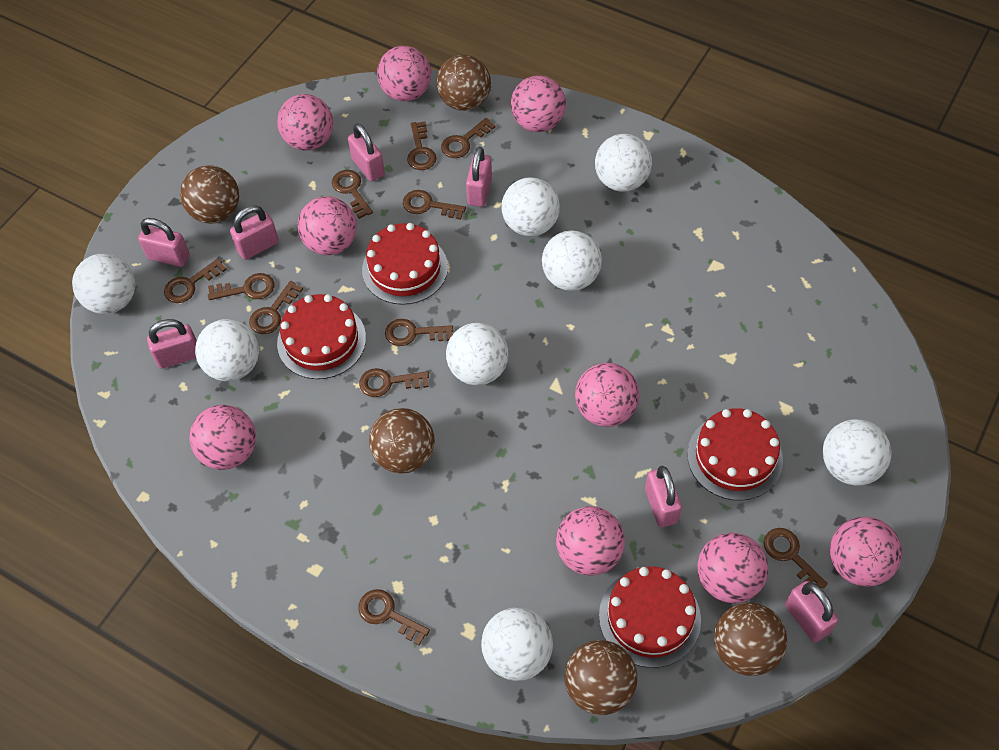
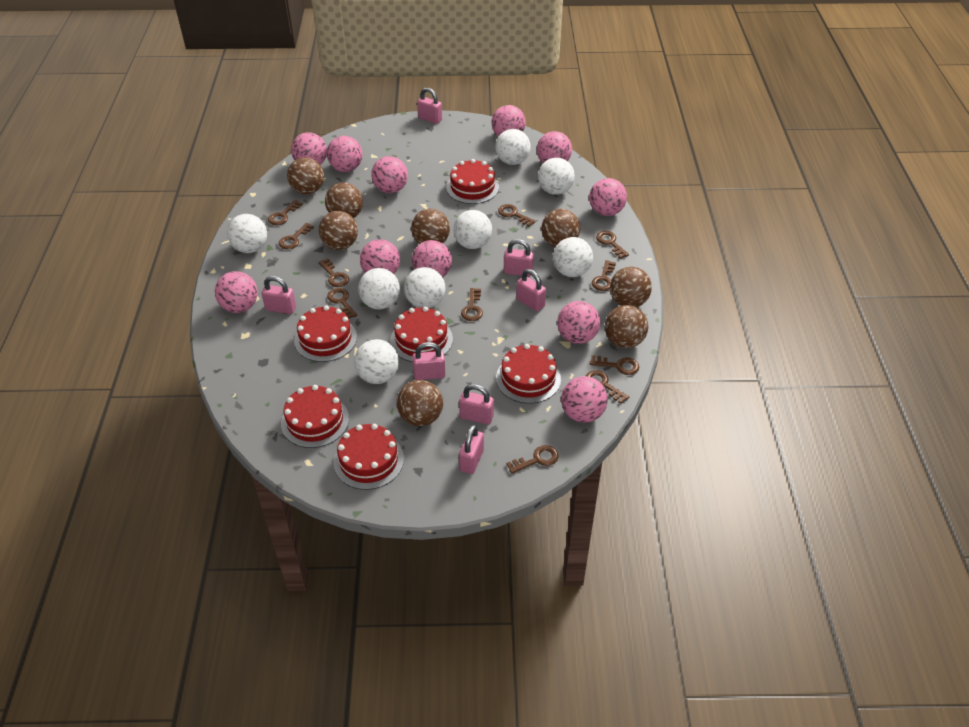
brown ball: [180,165,239,223] [369,408,435,474] [437,55,491,111] [565,640,637,715] [714,603,787,676] = 5 -> [287,157,324,194] [319,211,358,250] [325,182,363,218] [397,380,443,426] [411,208,450,244] [541,209,580,247] [605,305,648,348] [610,267,652,307] = 8
pink ball: [189,405,256,470] [277,94,333,151] [298,196,357,255] [377,46,431,101] [511,76,566,132] [556,506,625,576] [575,363,639,427] [697,533,768,603] [830,517,902,587] = 9 -> [215,271,258,313] [291,132,327,165] [327,136,363,172] [360,239,400,274] [371,156,408,193] [412,240,452,277] [492,105,526,137] [537,131,572,163] [557,301,600,344] [561,376,608,423] [589,178,627,216] = 11
red cake: [277,294,366,379] [362,223,448,305] [599,566,701,668] [687,408,783,501] = 4 -> [281,385,349,448] [294,305,357,362] [334,424,404,490] [390,306,453,362] [446,159,499,204] [496,344,561,404] = 6

